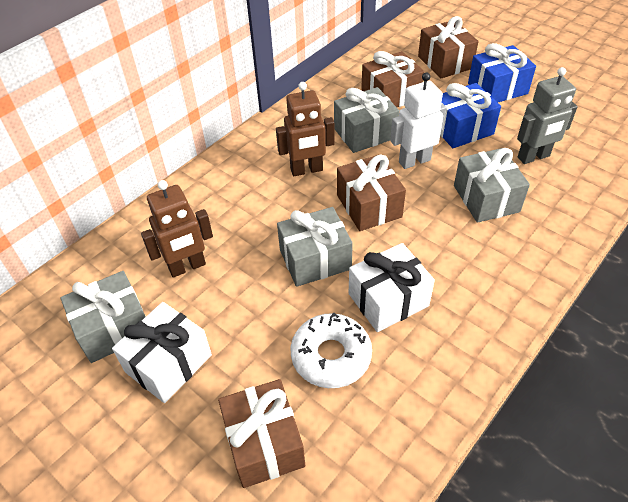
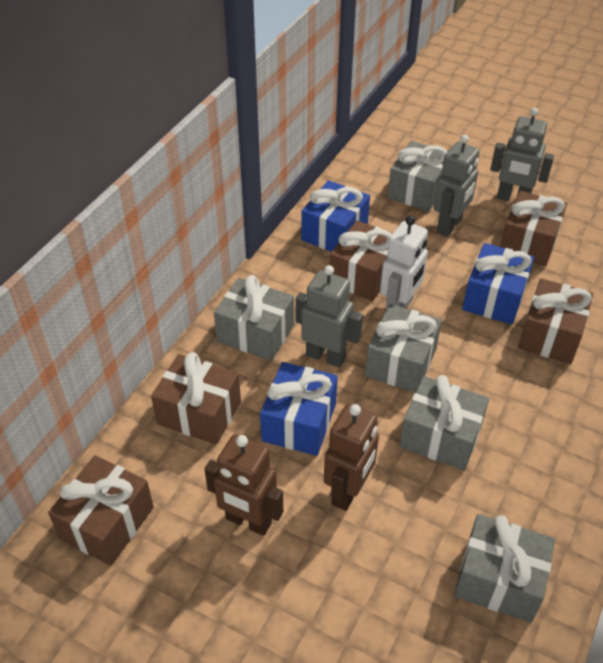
blue gift: [440,83,501,148] [468,43,536,102] = 2 -> [260,362,338,456] [301,180,370,252] [462,243,534,325] = 3
brown gift: [218,379,305,488] [337,155,406,231] [361,51,424,107] [418,16,478,78] = 4 -> [48,455,154,566] [151,352,241,445] [329,220,393,301] [500,191,567,266] [518,278,593,364] = 5
grey gift: [60,271,146,363] [277,207,353,287] [334,87,399,153] [454,148,530,223] = 4 -> [214,275,294,361] [365,304,442,393] [387,141,447,212] [400,375,489,470] [454,514,555,623] = 5
grey robot: [517,67,578,164] = 1 -> [295,265,363,368] [433,135,480,237] [490,108,554,201] = 3
white donut: [291,312,372,388] = 1 -> none = 0
white gift: [112,302,212,403] [349,243,435,332] = 2 -> none = 0

